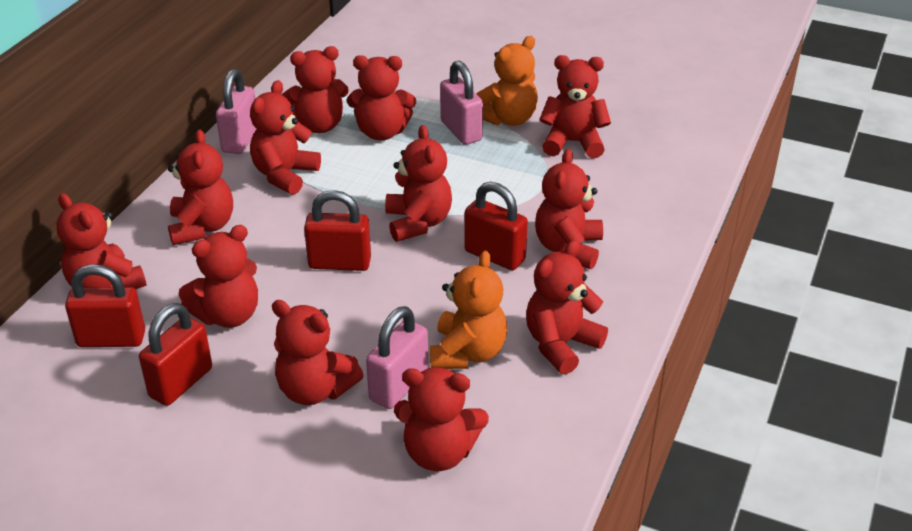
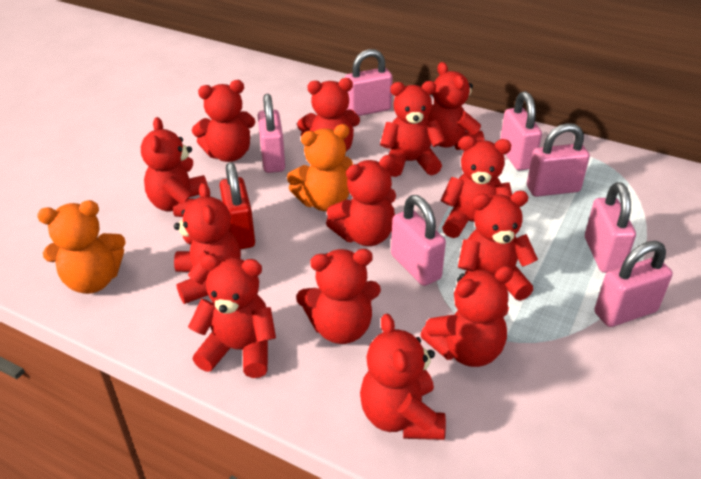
pink padlock: [216,69,257,154] [366,306,428,409] [440,61,483,145] = 3 -> [258,94,285,173] [345,49,393,116] [391,195,446,286] [500,91,542,171] [527,123,590,197] [585,182,636,273] [594,241,673,327] = 7
red padlock: [65,264,145,347] [139,303,212,406] [304,190,371,271] [464,182,528,270] = 4 -> [220,162,255,249] = 1
red teddy bear: [56,193,147,289] [168,130,233,245] [178,225,258,328] [250,80,321,195] [272,300,364,405] [282,46,349,133] [347,55,416,140] [385,125,452,242] [394,368,489,471] [526,240,608,375] [535,149,603,269] [539,55,611,158] = 12 -> [141,117,207,217] [174,183,241,304] [188,254,276,378] [192,80,255,162] [296,249,381,344] [297,78,360,152] [326,155,396,246] [360,313,446,440] [380,81,446,177] [420,266,514,367] [427,62,484,150] [441,136,512,238] [458,191,538,301] = 13

